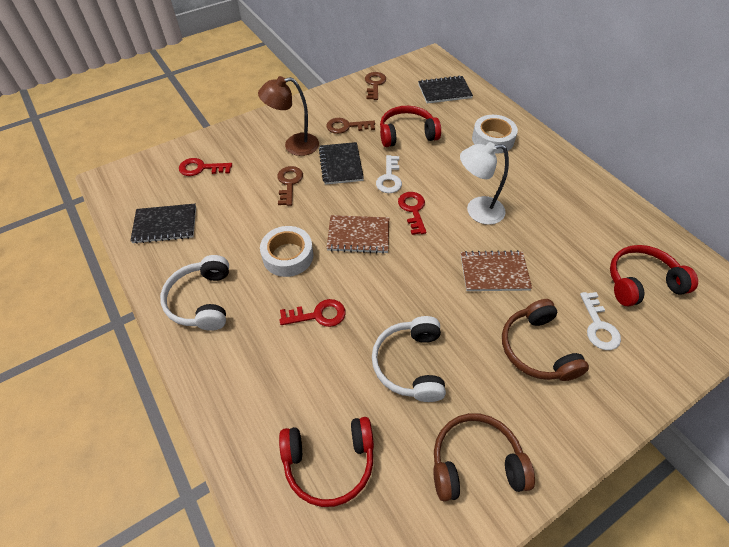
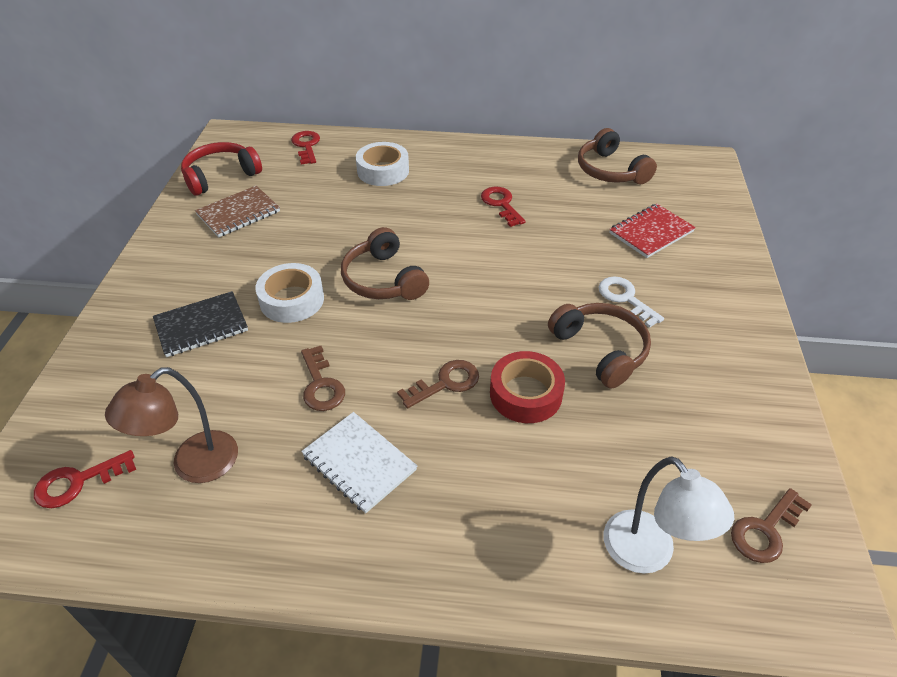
black notebook: [130,204,196,244] [319,142,364,185] [418,75,473,104] = 3 -> [153,291,248,357] = 1
brown headphones: [433,413,535,501] [502,299,589,381] = 2 -> [341,227,429,300] [548,303,651,389] [578,128,657,184] = 3
brown notebook: [327,215,389,254] [461,250,532,291] = 2 -> [195,186,280,237] = 1
red headphones: [279,417,374,507] [380,106,441,147] [610,245,698,307] = 3 -> [181,142,262,196] = 1
red notebook: none = 0 -> [609,204,696,258] = 1
red tape: none = 0 -> [490,351,565,423] = 1
white headphones: [160,255,229,331] [372,316,446,402] = 2 -> none = 0
white key: [376,155,402,193] [580,292,621,350] = 2 -> [599,276,664,328] = 1
white notebook: none = 0 -> [301,412,417,513] = 1

